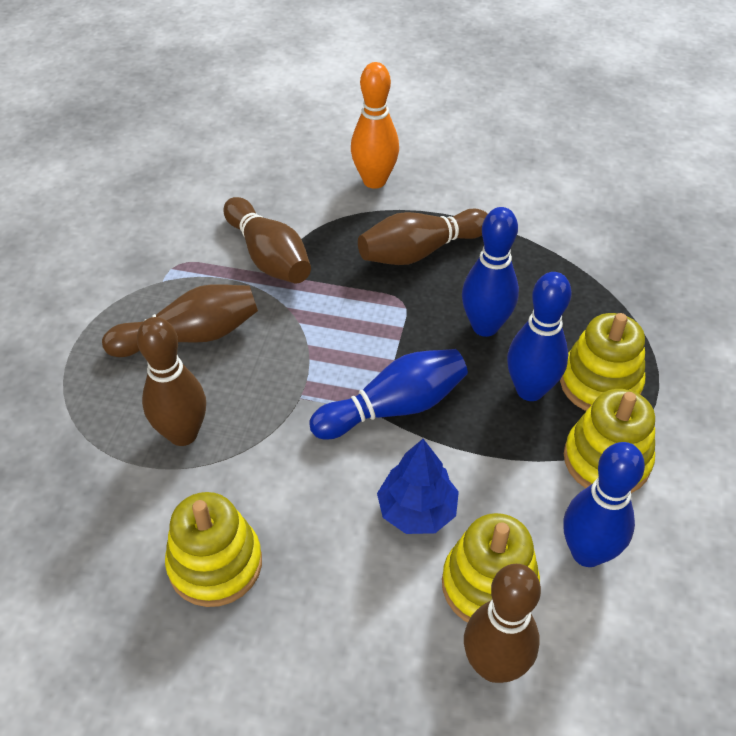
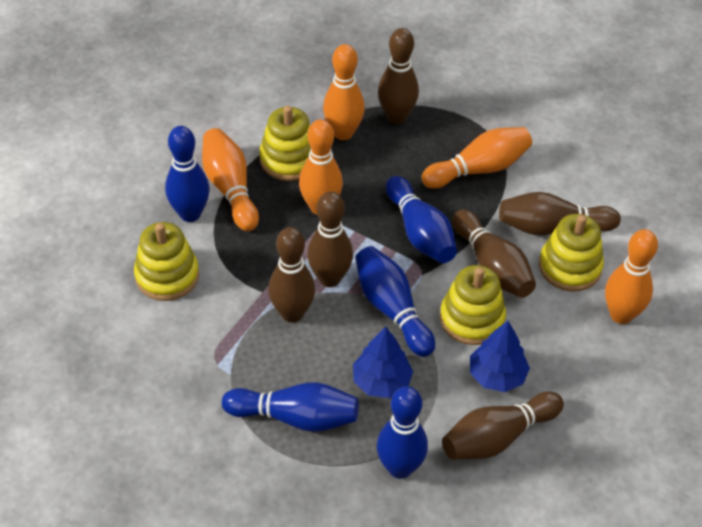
blue bowling pin: [309,349,468,440] [462,207,519,337] [507,272,572,401] [564,442,645,567] = 4 -> [165,126,210,222] [222,382,358,432] [355,246,435,357] [377,386,428,479] [386,176,457,263] = 5
blue tree: [377,439,459,534] = 1 -> [353,327,413,398] [470,321,530,392] = 2
brown bowling pin: [102,284,258,357] [137,317,206,446] [224,197,311,283] [358,208,487,265] [464,564,541,683] = 5 -> [268,227,315,322] [307,191,353,287] [378,28,419,124] [442,392,564,460] [452,210,536,298] [499,192,621,235] = 6
orange bowling pin: [351,62,399,189] = 1 -> [202,128,259,231] [299,119,343,215] [323,44,365,140] [421,127,532,189] [605,229,658,324] = 5

